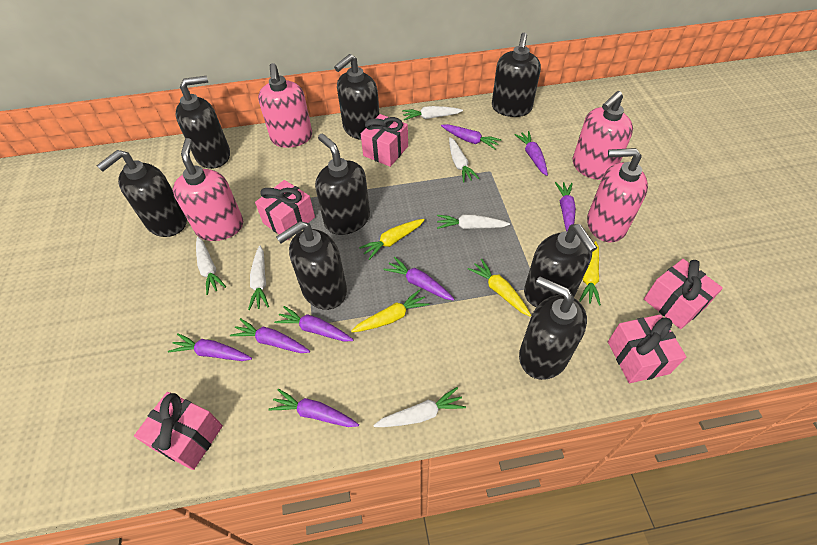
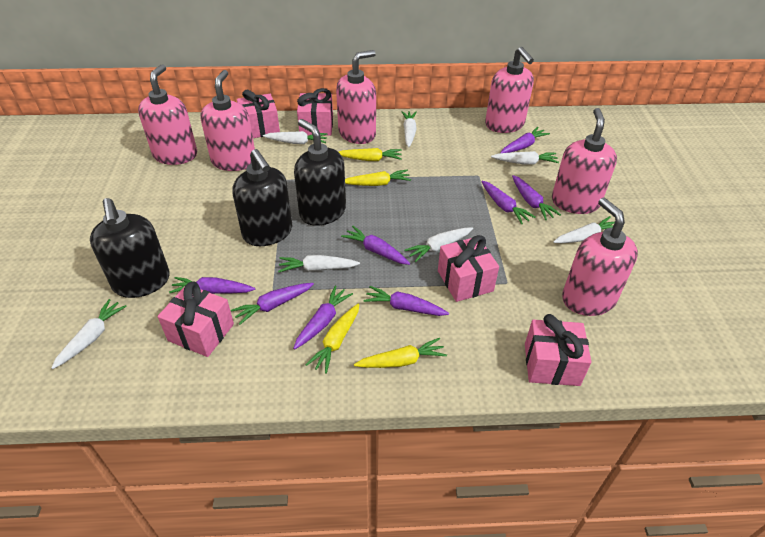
black soap dispenser: [96,150,187,237] [176,76,230,169] [276,221,347,310] [315,133,370,235] [334,54,379,140] [492,32,541,117] [519,276,587,380] [524,224,597,307] = 8 -> [90,198,170,298] [233,149,292,246] [294,119,346,226] = 3
pink soap dispenser: [173,138,243,241] [258,63,312,148] [573,91,633,180] [587,148,648,242] = 4 -> [138,64,197,165] [200,70,255,171] [336,50,376,144] [485,47,534,133] [552,108,617,214] [562,198,638,316] = 6
white carrot: [196,237,226,295] [248,246,269,310] [373,387,466,427] [402,106,463,120] [437,214,510,229] [449,137,479,182] = 6 -> [51,299,127,369] [263,131,327,144] [278,255,360,272] [401,111,417,147] [404,227,473,262] [491,151,559,165] [553,216,615,243] = 7

